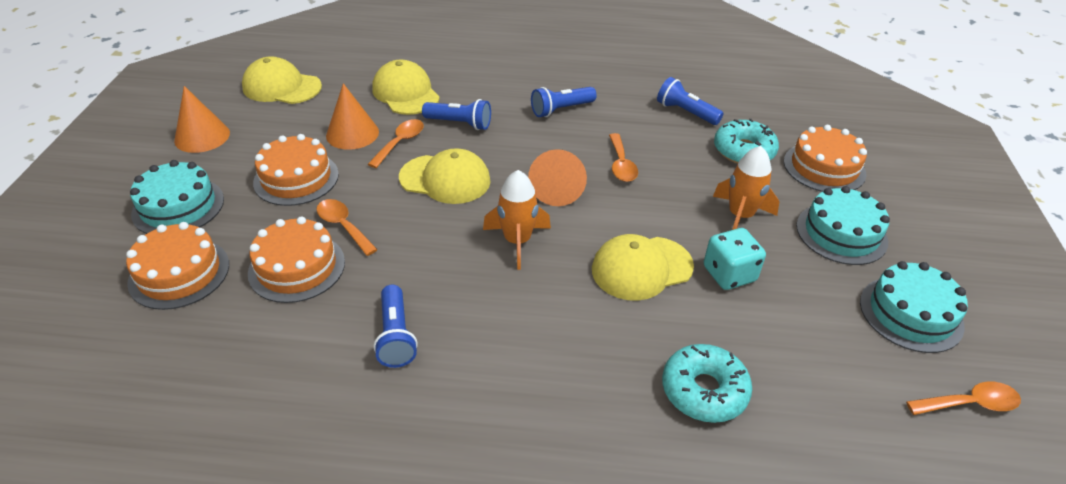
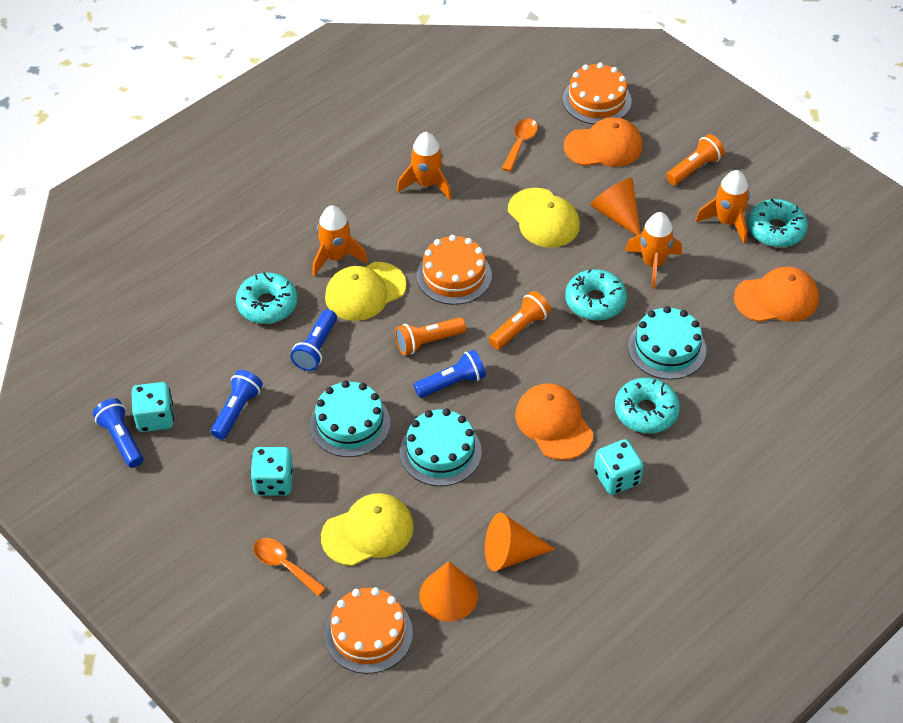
orange cake: [126,222,229,310] [248,217,345,303] [253,134,339,206] [784,125,867,192] = 4 -> [325,587,413,674] [417,235,492,305] [563,63,632,124] = 3
orange cap: none = 0 -> [515,383,594,460] [564,117,643,167] [734,267,819,322] = 3
orange flashlight: none = 0 -> [395,317,466,355] [489,291,551,349] [666,134,725,185] = 3
orange rocket: [483,170,551,270] [713,146,780,230] = 2 -> [312,205,368,276] [397,132,451,200] [625,212,682,289] [696,170,750,244] = 4
orange spoon: [316,199,378,256] [368,119,424,168] [609,133,638,182] [906,381,1021,415] = 4 -> [253,538,326,596] [502,118,538,172] = 2
turquoise dice: [704,228,766,290] = 1 -> [132,382,174,432] [250,447,293,496] [594,439,644,495] = 3
turquoise donut: [662,344,752,423] [714,119,779,164] = 2 -> [236,272,298,324] [565,269,627,321] [615,377,680,433] [748,199,808,247] = 4
yellow cap: [242,57,322,104] [372,59,440,115] [399,148,491,204] [592,234,694,301] = 4 -> [321,493,414,566] [325,262,407,321] [508,188,580,248] = 3

